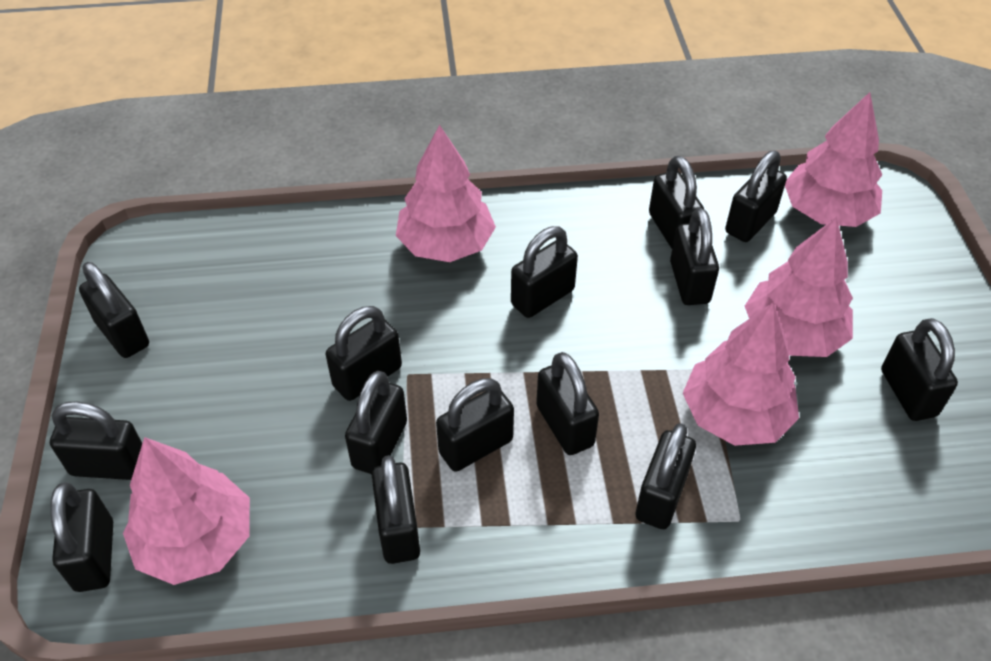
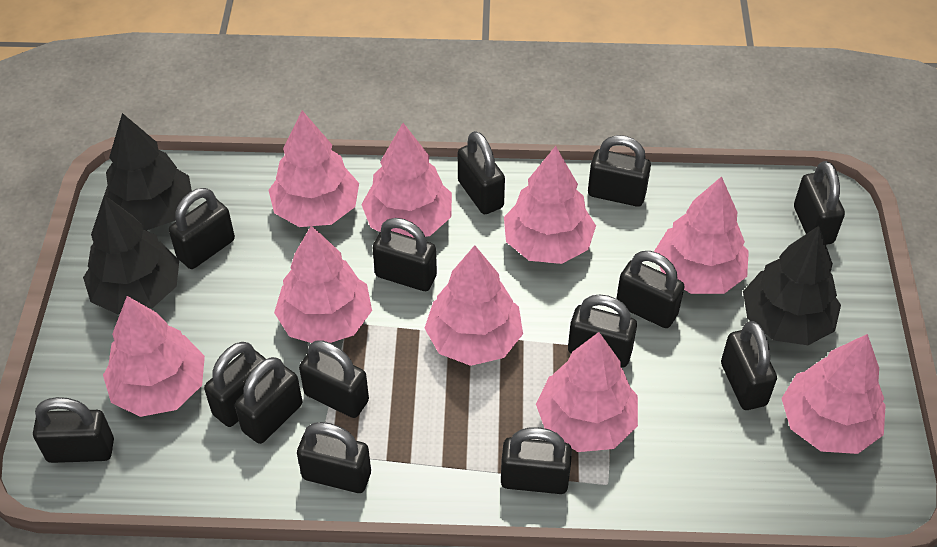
black tree: none = 0 -> [83,195,179,315] [104,113,192,231] [743,226,841,345] = 3
pink tree: [123,437,250,585] [396,125,496,262] [683,303,799,446] [745,217,853,357] [785,92,882,227] = 5 -> [103,296,205,417] [268,110,359,227] [274,225,372,343] [361,123,452,238] [425,245,523,366] [504,146,596,264] [536,332,638,452] [654,176,749,294] [781,334,886,454] = 9

